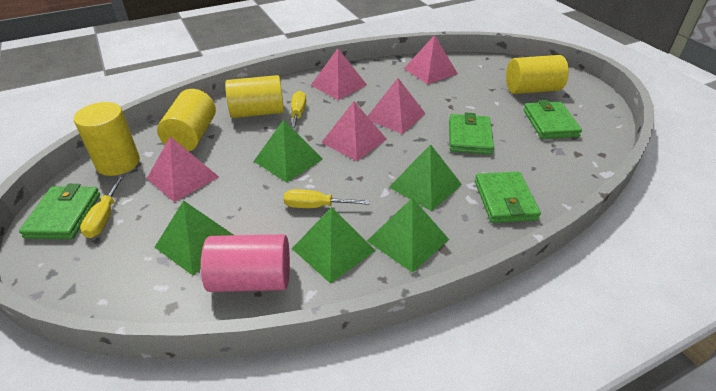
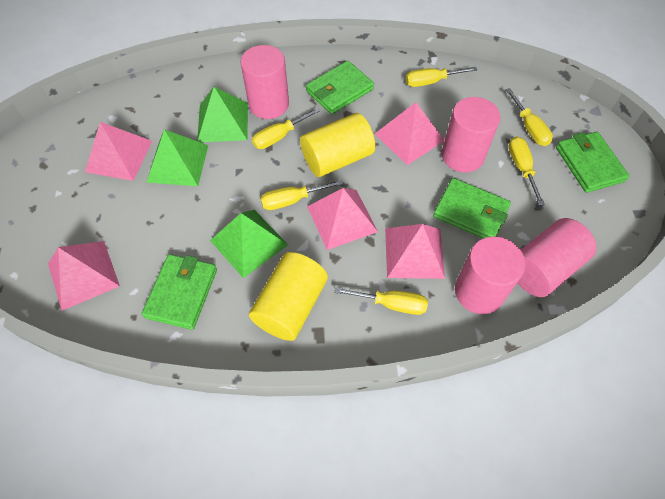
green pyramid: [154,200,233,275] [254,119,323,183] [292,207,376,284] [367,198,449,273] [389,144,462,211] = 5 -> [146,129,208,186] [197,87,248,142] [210,210,288,278] = 3
pink cylinder: [201,234,290,292] = 1 -> [241,45,289,119] [442,97,500,172] [455,237,525,314] [518,218,597,297] = 4
yellow cylinder: [74,102,140,176] [157,89,216,151] [225,75,284,118] [506,55,569,94] = 4 -> [249,252,328,341] [300,113,375,177] = 2
yellow screwdriver: [80,175,124,238] [284,189,370,208] [291,91,306,130] = 3 -> [252,107,321,149] [261,180,343,210] [334,287,428,315] [406,67,477,87] [506,88,553,146] [509,136,544,205] = 6

